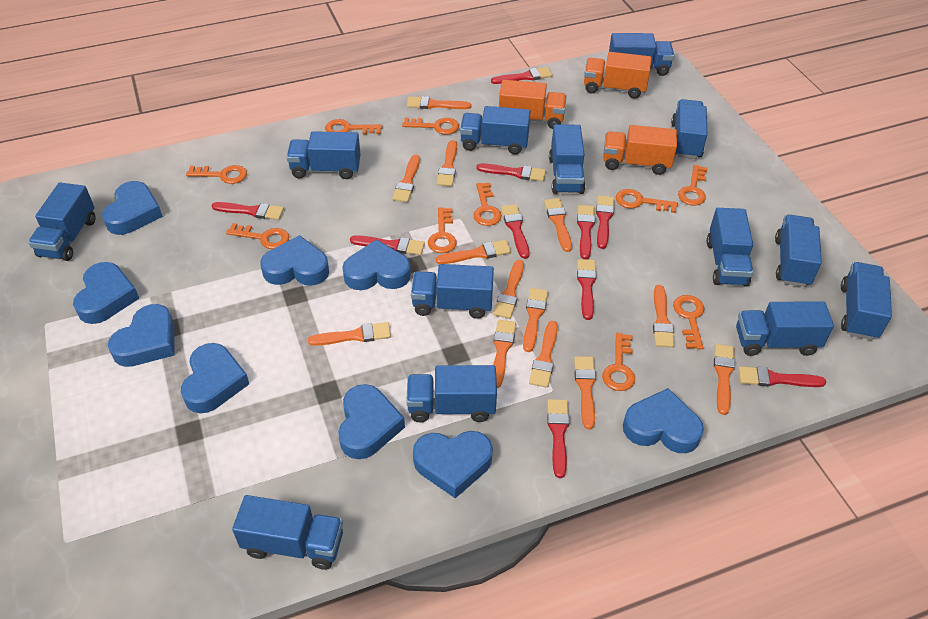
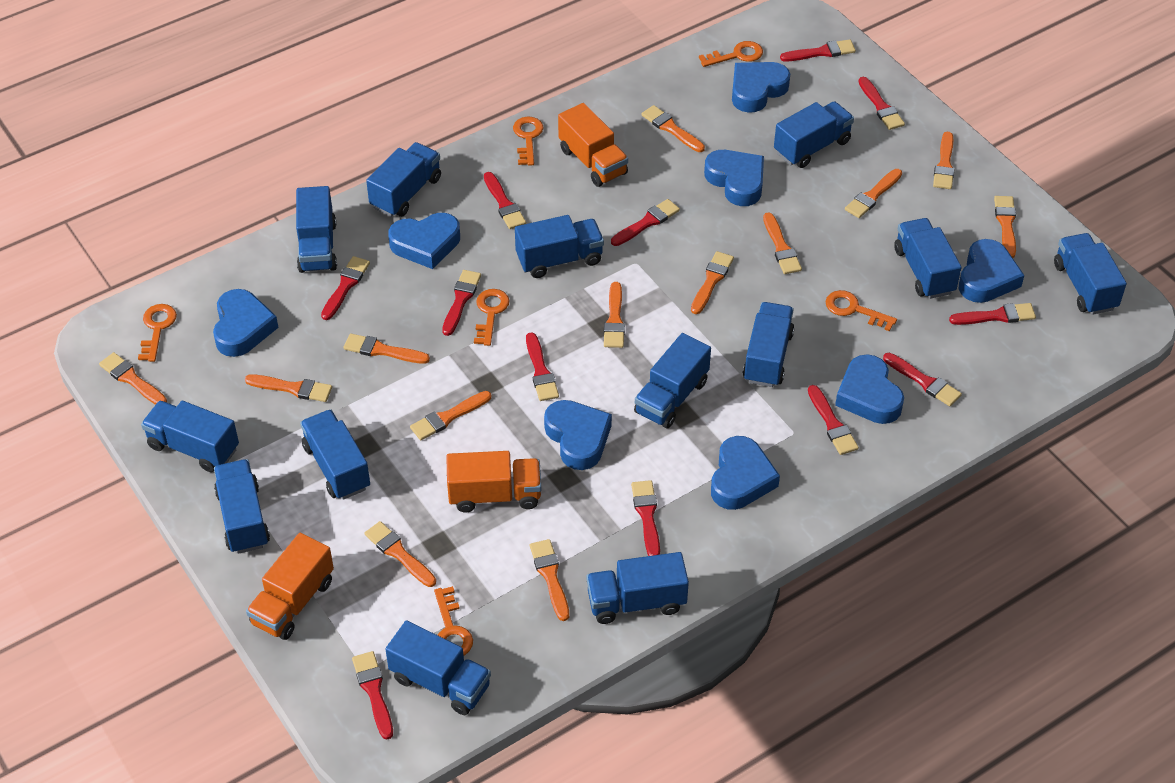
blue heart: [73,262,140,324] [102,181,163,235] [108,304,175,367] [181,343,249,413] [260,235,329,286] [338,384,405,459] [342,239,411,290] [413,431,493,498] [623,388,704,453] = 9 -> [213,289,278,357] [388,213,460,269] [544,400,612,470] [704,150,764,206] [711,436,780,510] [732,62,790,113] [835,354,904,424] [959,239,1024,303] = 8
orange key: [186,165,247,184] [226,223,289,249] [325,119,382,134] [402,117,459,135] [428,207,457,253] [473,183,502,226] [602,333,635,391] [616,189,678,213] [673,295,705,349] [678,165,707,206] = 10 -> [138,304,177,362] [434,586,473,656] [474,289,509,346] [513,117,544,166] [699,41,763,67] [826,290,897,331] = 6
red brush: [211,202,284,220] [350,235,425,255] [476,163,546,181] [491,67,552,84] [501,204,529,259] [547,399,569,478] [577,205,595,259] [577,259,596,320] [596,195,614,249] [739,366,826,387] = 10 -> [321,256,370,320] [352,651,393,740] [442,270,481,336] [484,172,526,229] [526,333,559,401] [611,199,680,246] [631,480,660,556] [780,39,856,61] [808,385,859,455] [858,77,905,130] [883,353,962,406] [949,303,1036,325] = 12

